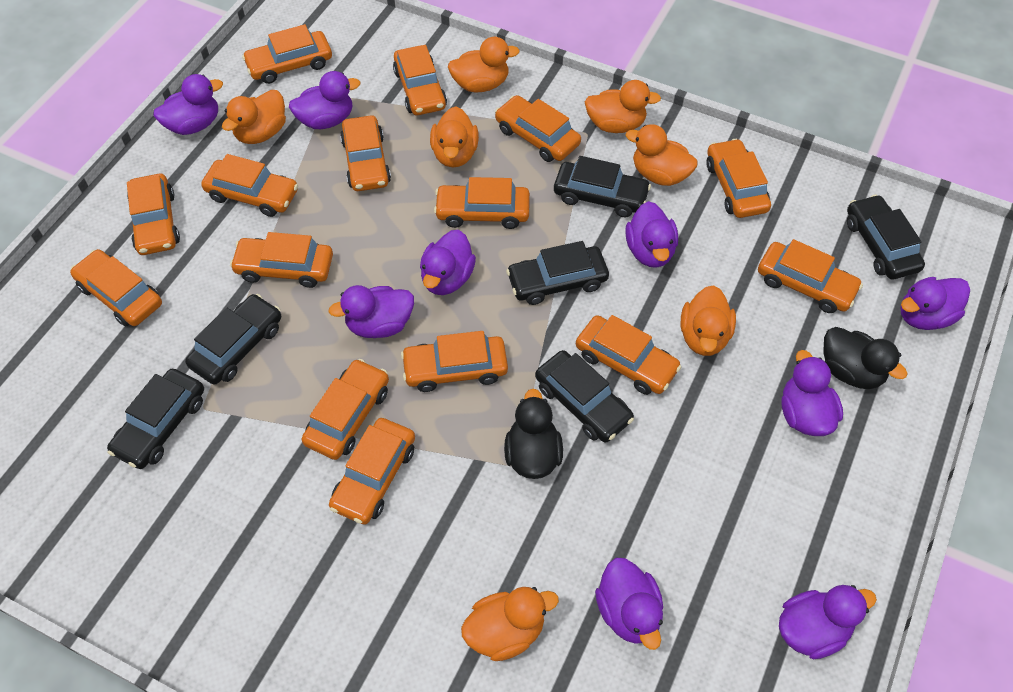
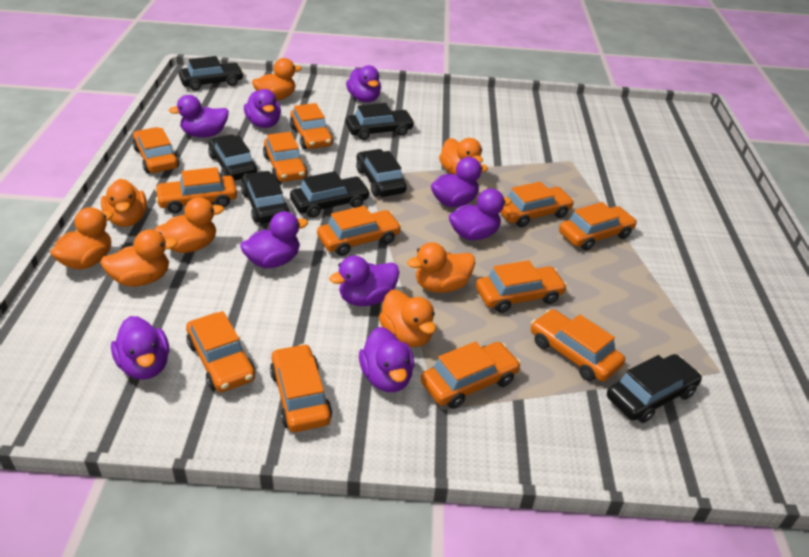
black car: [107,369,204,469] [185,294,281,385] [506,241,609,305] [535,350,634,443] [554,156,651,218] [847,195,925,279] = 6 -> [179,56,244,91] [208,134,257,181] [241,171,290,223] [290,171,370,218] [346,103,415,140] [356,149,407,197] [607,354,702,423] = 7
black duck: [504,389,563,479] [823,327,908,389] = 2 -> none = 0
orange car: [70,249,162,326] [127,174,180,255] [201,154,298,217] [230,232,333,288] [242,24,332,84] [302,359,389,460] [329,418,415,525] [340,115,391,191] [393,45,447,115] [401,331,508,392] [434,177,530,229] [495,95,581,162] [576,315,681,395] [706,139,771,218] [758,239,863,313] = 15 -> [133,127,179,173] [155,167,237,213] [186,311,255,392] [263,132,308,182] [270,344,332,432] [290,103,333,149] [317,206,402,256] [421,341,521,409] [476,260,567,313] [500,181,574,227] [531,309,625,382] [559,202,637,250] = 12
orange duck: [222,90,286,144] [430,106,479,167] [448,37,520,92] [461,587,559,661] [585,80,661,133] [626,124,698,186] [680,285,736,356] = 7 -> [50,207,113,269] [100,229,178,287] [101,179,147,227] [155,197,224,253] [252,58,302,101] [379,290,436,347] [407,242,475,293] [439,138,483,174] = 8

